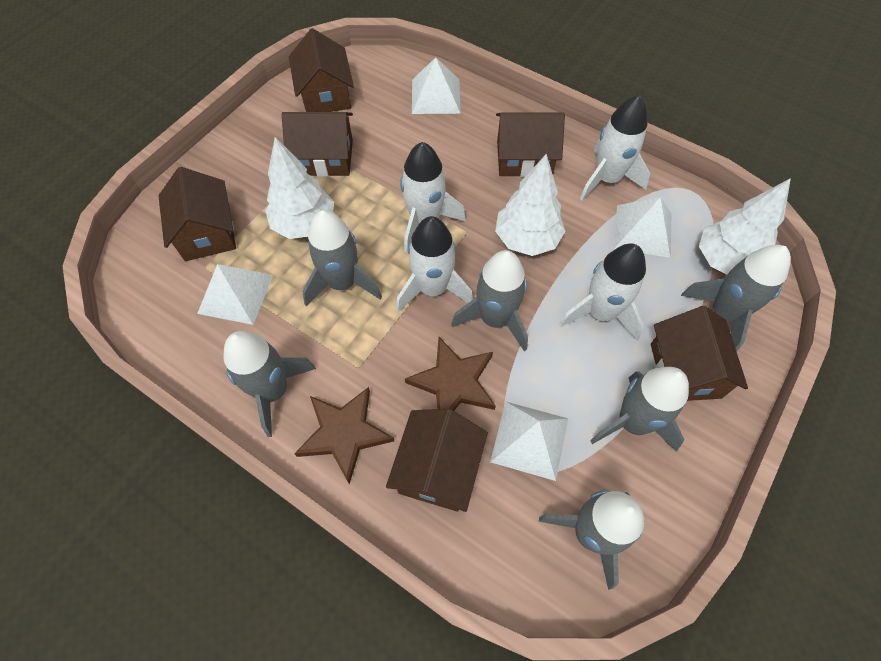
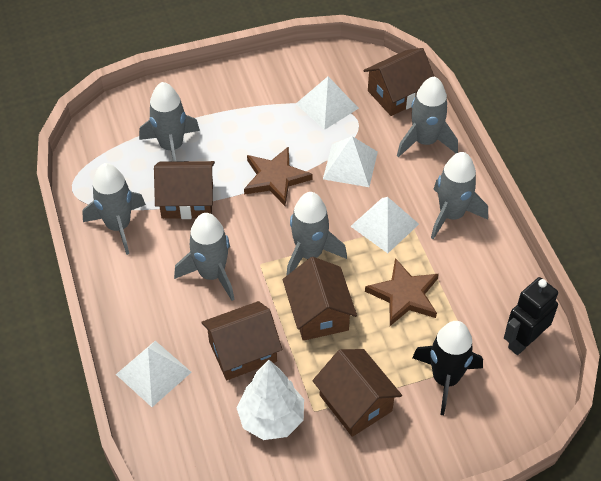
black robot: none = 0 -> [504,277,558,355] = 1
black rocket: none = 0 -> [412,321,483,415] = 1
brown house: [158,167,236,261] [282,112,353,177] [289,28,354,112] [386,409,488,512] [496,112,565,177] [651,306,748,401] = 6 -> [154,161,215,219] [202,301,282,380] [283,257,357,341] [313,349,402,437] [363,48,434,116] = 5
white rocket: [396,216,473,312] [400,142,466,253] [560,243,646,341] [580,95,650,201] = 4 -> none = 0
white tree: [265,137,334,239] [495,154,566,256] [699,178,791,275] = 3 -> [237,360,304,440] = 1

